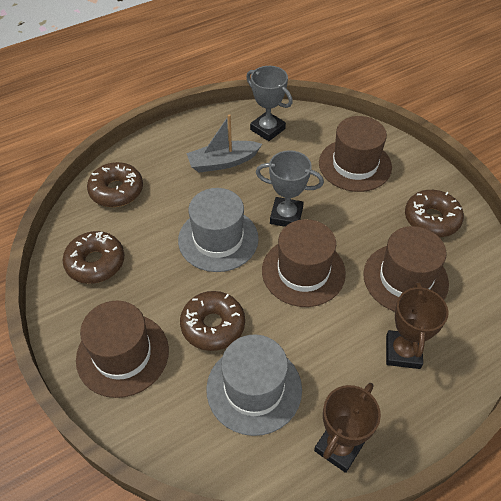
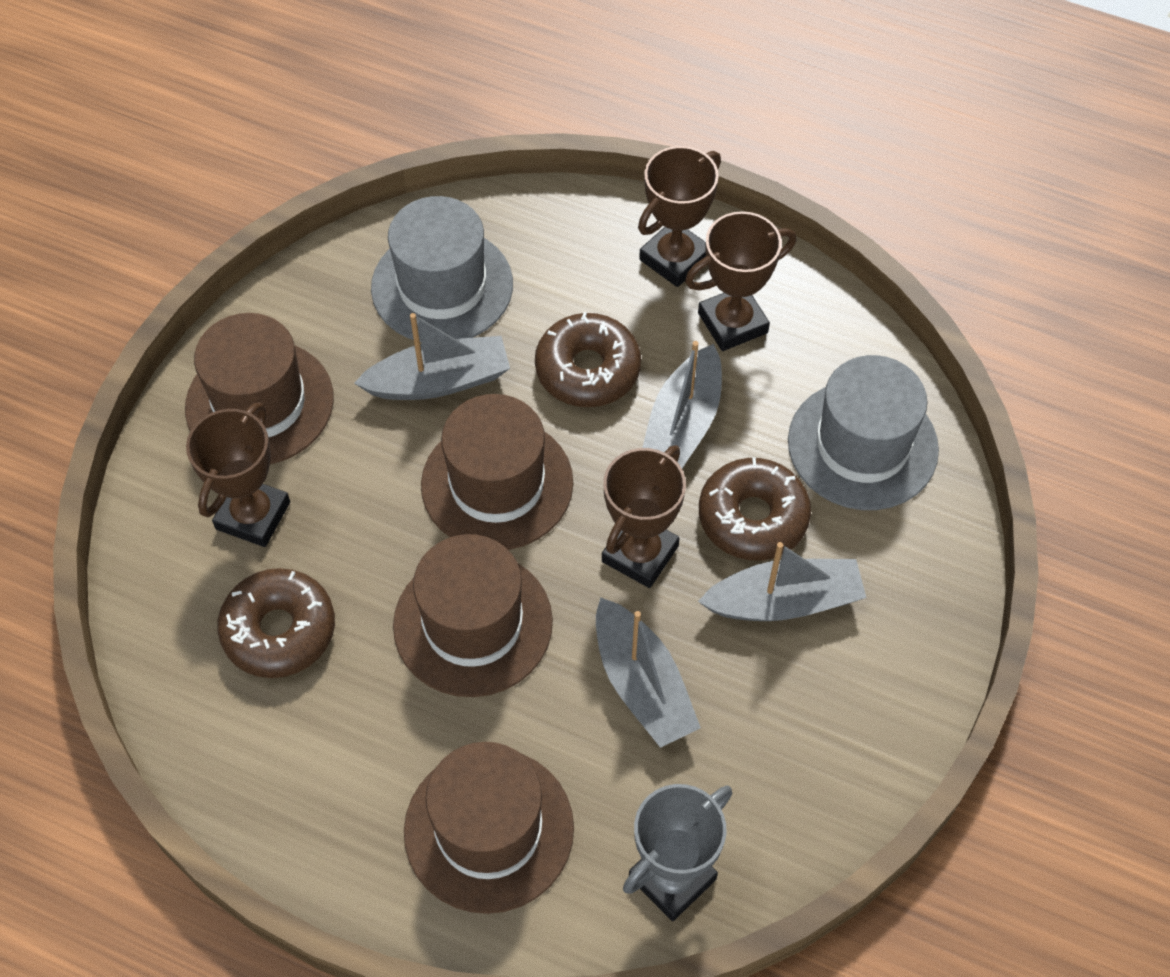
brown donut: [62,231,124,284] [87,162,143,207] [180,291,245,351] [405,190,464,237] = 4 -> [217,568,335,678] [535,312,641,407] [699,457,811,560] = 3
brown trophy: [314,383,381,473] [386,282,448,369] = 2 -> [186,402,290,547] [602,445,686,588] [638,146,721,287] [685,211,797,351] = 4
grey boat: [186,114,262,173] = 1 -> [354,313,510,400] [596,597,701,748] [642,341,722,468] [698,542,866,621] = 4
grey trophy: [246,66,293,141] [256,150,324,227] = 2 -> [623,784,732,921] = 1

